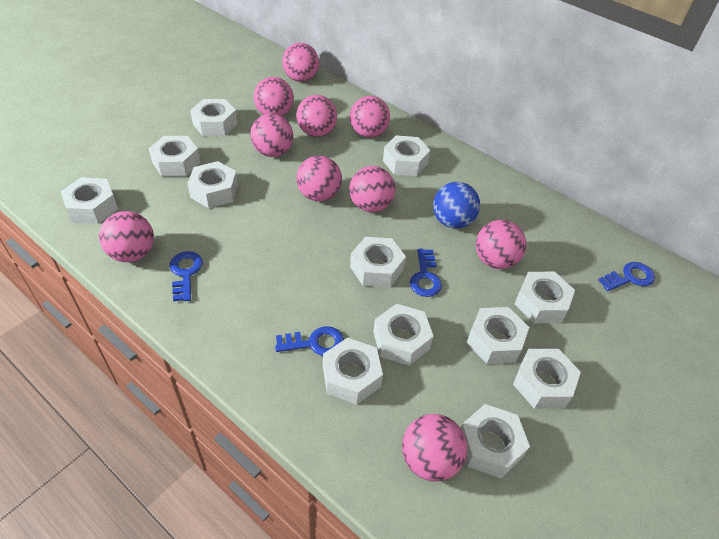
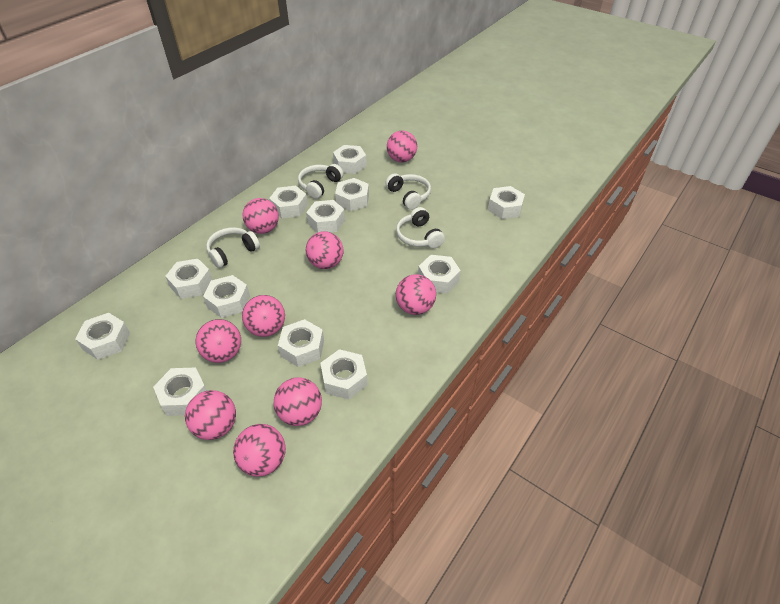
blue ball: [433,182,480,229] = 1 -> none = 0
blue key: [170,251,203,301] [275,326,344,356] [410,249,442,297] [598,262,655,291] = 4 -> none = 0
pink ball: [99,211,154,262] [250,113,293,157] [254,77,294,116] [282,43,319,82] [296,95,337,137] [296,156,342,202] [349,166,395,212] [350,96,390,138] [402,414,467,482] [476,220,526,269] = 10 -> [185,390,236,440] [196,319,241,363] [233,424,286,477] [242,295,285,337] [243,198,279,234] [274,377,322,426] [306,231,344,269] [387,130,417,162] [396,274,436,315] = 9
white headphones: none = 0 -> [206,227,260,268] [298,164,344,199] [385,173,431,210] [396,207,445,248] = 4

